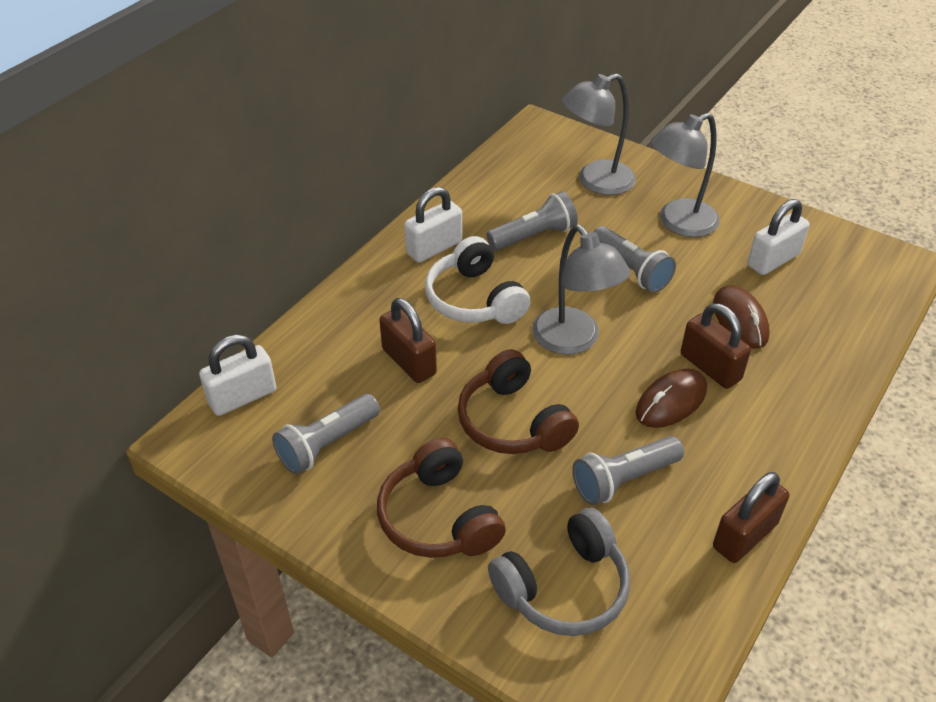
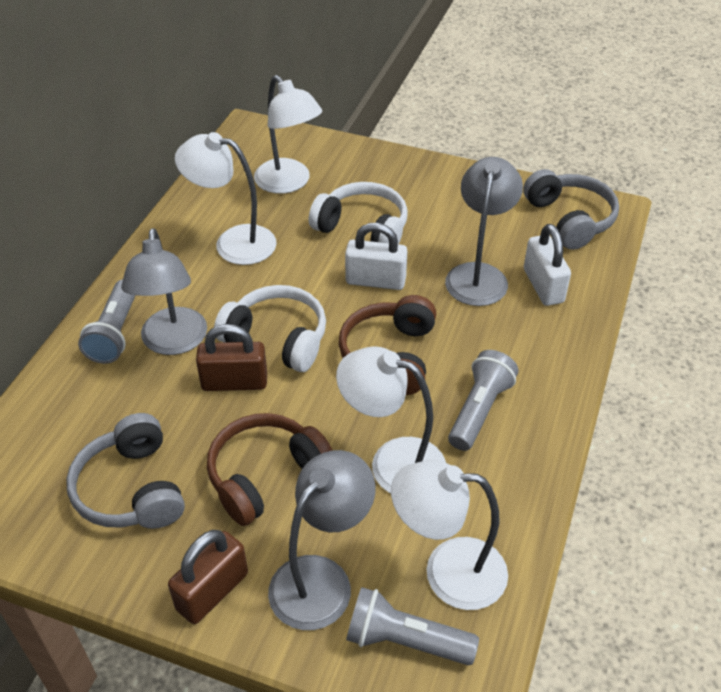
brown mouse: [635,369,707,428] [713,285,770,348] = 2 -> none = 0
brown padlock: [379,298,437,383] [681,303,751,389] [713,472,789,563] = 3 -> [168,530,248,624] [196,324,267,391] = 2
grey flashlight: [272,394,380,474] [486,191,578,250] [572,436,684,505] [593,226,676,293] = 4 -> [78,279,136,364] [346,587,479,665] [448,350,519,451] = 3
grey headphones: [488,508,630,636] = 1 -> [66,413,185,529] [523,169,619,250] = 2
white headphones: [425,236,530,324] = 1 -> [214,285,326,372] [309,182,408,244] = 2
white lamp: none = 0 -> [175,132,277,265] [254,75,322,194] [336,347,446,493] [391,460,508,610] = 4
white padlock: [199,335,276,416] [404,187,462,263] [747,199,809,275] = 3 -> [345,223,407,290] [524,224,571,306] = 2

